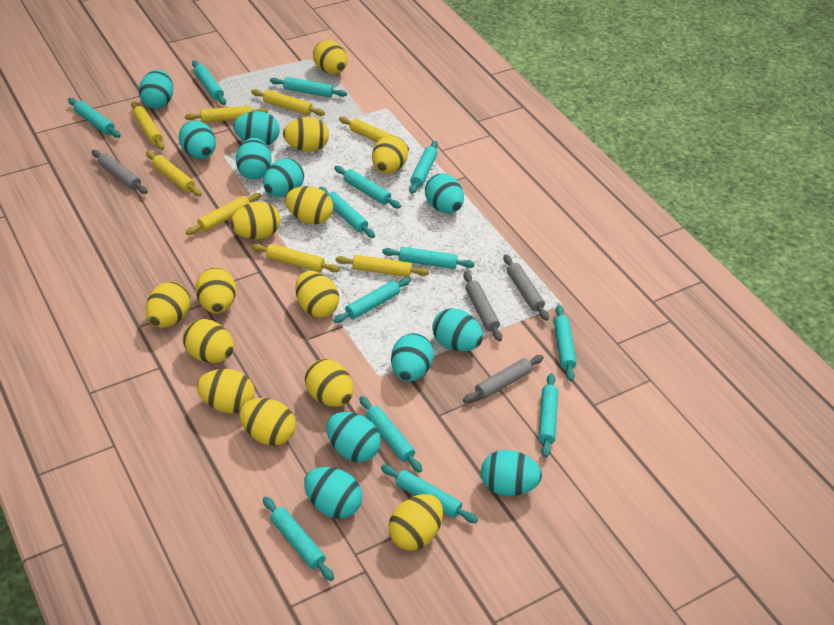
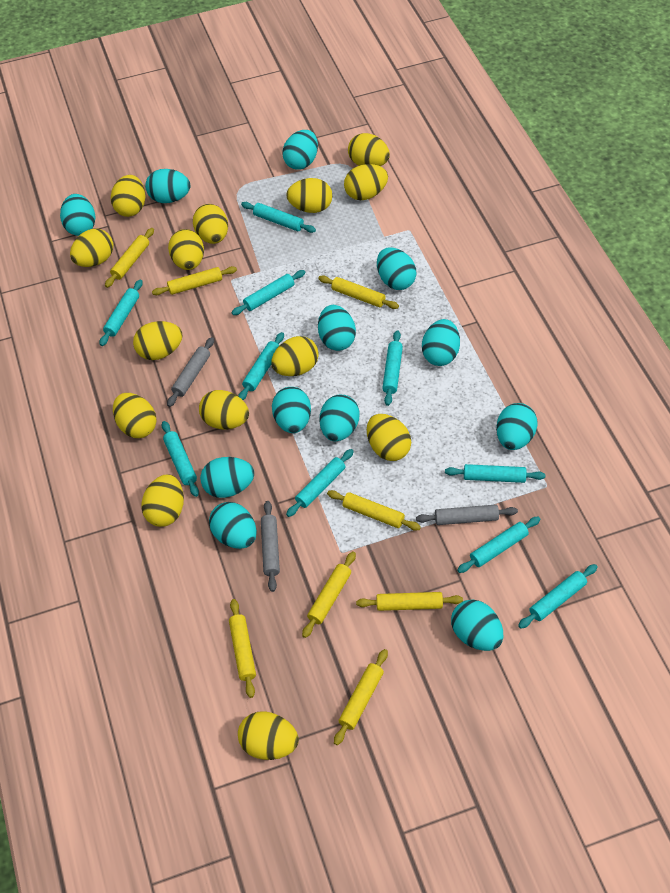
grey rolling pin: [92,150,148,194] [463,355,544,403] [464,272,502,342] [504,255,549,321] = 4 -> [167,337,214,407] [261,501,280,592] [416,504,518,525] = 3
turquoise egg: [139,70,173,109] [179,121,216,159] [233,111,280,145] [236,138,272,179] [263,159,304,197] [304,467,362,519] [326,412,381,462] [391,333,433,381] [425,174,464,213] [432,308,483,351] [481,450,542,496] = 11 -> [60,194,96,236] [145,169,190,203] [200,457,254,498] [209,502,257,549] [272,387,311,433] [282,130,318,169] [318,305,356,351] [319,395,359,441] [377,248,416,290] [422,319,460,366] [451,599,503,651] [496,403,537,450] = 12
turquoise rolling pin: [68,98,121,138] [192,60,226,105] [263,497,334,581] [270,77,347,97] [319,187,375,238] [333,277,411,323] [334,166,401,209] [359,396,422,473] [381,465,478,523] [382,247,475,269] [409,141,438,194] [538,373,558,458] [554,305,577,381] = 13 -> [100,280,143,346] [162,421,199,497] [232,270,305,315] [238,332,284,400] [241,202,316,233] [286,449,354,517] [382,330,403,406] [445,464,545,483] [457,517,540,573] [518,564,598,629] = 10
yellow egg: [146,282,190,328] [183,319,234,363] [195,268,236,313] [197,369,255,413] [231,201,280,239] [239,398,296,446] [283,117,329,152] [285,186,333,224] [296,271,339,318] [305,359,353,407] [313,40,347,74] [372,136,408,174] [388,494,443,550] = 13 -> [70,229,113,267] [111,175,145,217] [113,393,157,438] [133,321,183,360] [141,474,184,527] [168,229,204,270] [193,204,228,244] [199,390,249,429] [238,711,299,760] [271,336,319,376] [286,178,332,213] [344,164,388,200] [348,133,390,166] [367,414,411,461] = 14

